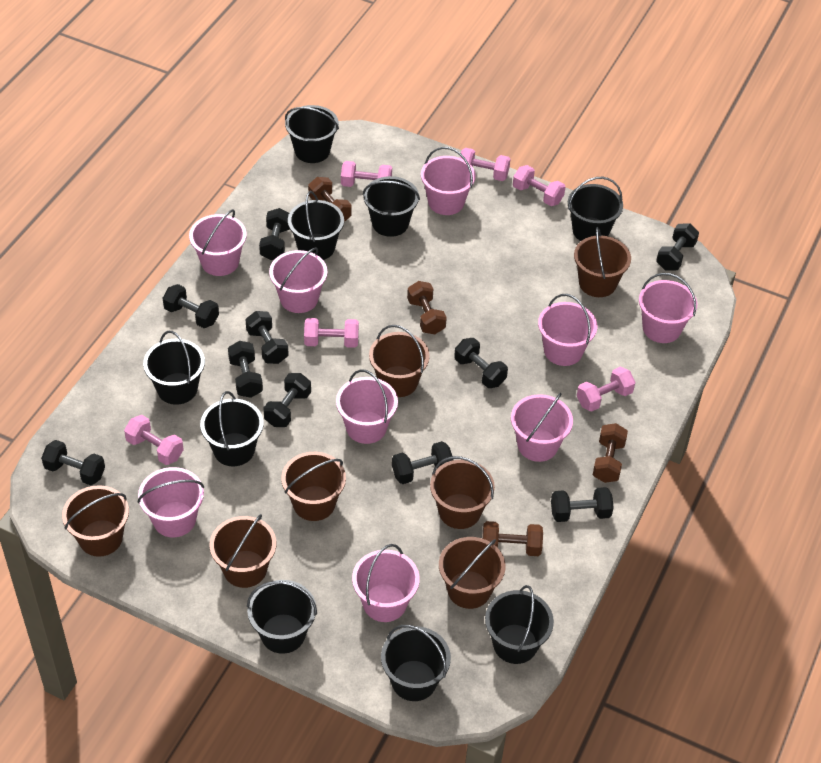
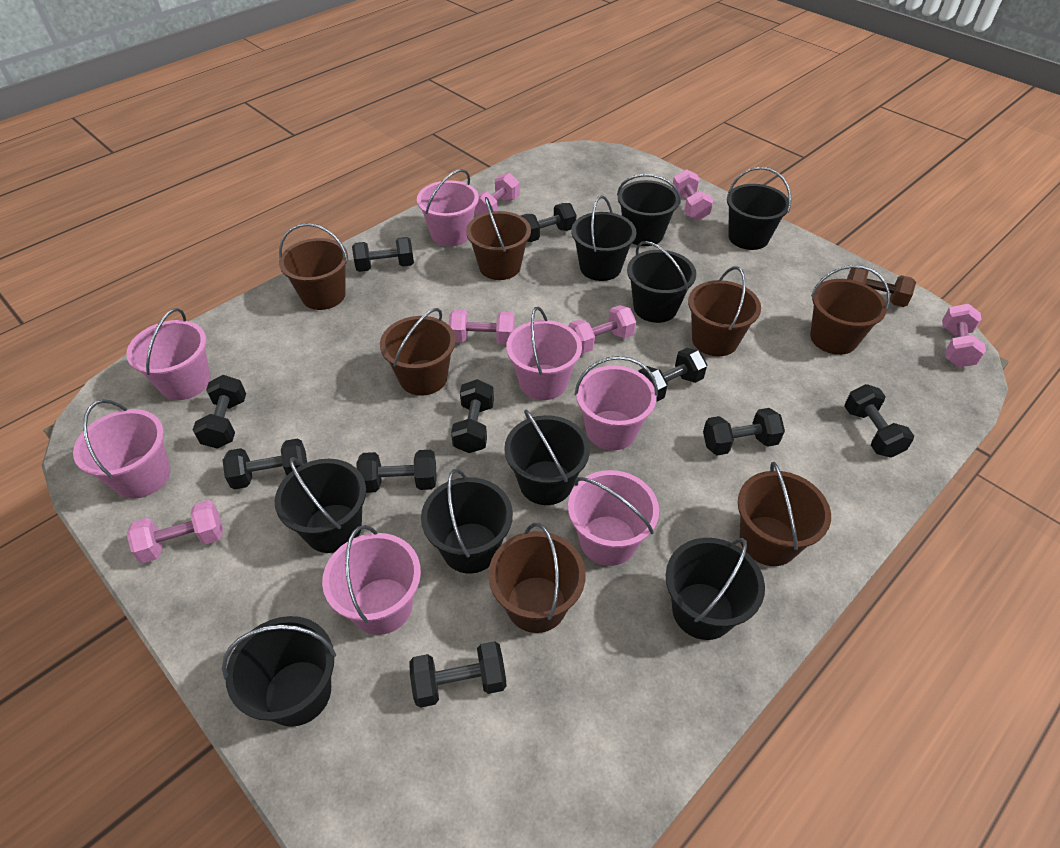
brown dumbbell: [308,177,352,222] [407,281,447,334] [482,521,543,556] [593,423,628,483] = 4 -> [847,268,916,307] = 1
pink bucket: [138,467,204,537] [189,209,247,276] [269,247,328,313] [336,369,398,444] [352,544,420,622] [421,147,476,215] [511,393,573,462] [538,294,597,366] [639,273,697,343] = 9 -> [73,400,170,499] [126,308,210,400] [322,525,421,635] [417,169,479,246] [506,307,582,400] [568,470,659,566] [575,356,658,450] = 7

